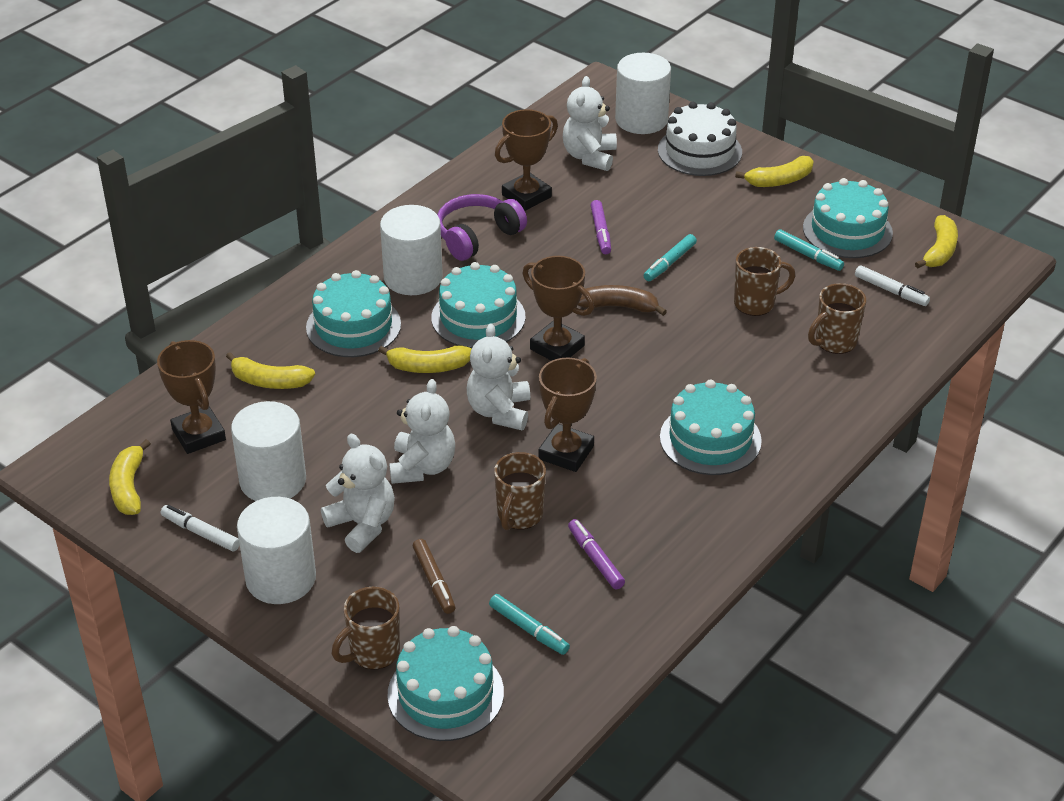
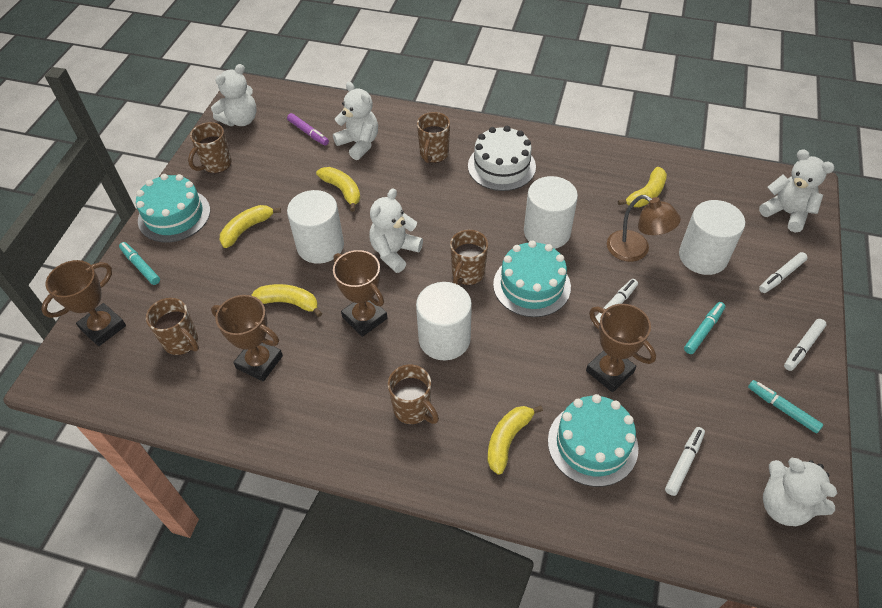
brown banana: [578,285,667,316] = 1 -> none = 0
brown lamp: none = 0 -> [607,195,681,262] = 1
brown marker: [413,539,455,614] = 1 -> none = 0
brown mug: [332,587,400,670] [494,452,546,530] [734,247,796,316] [808,283,866,354] = 4 -> [146,298,199,355] [188,122,232,173] [388,365,439,424] [417,112,450,163] [450,230,488,286] = 5
purple headphones: [437,194,527,261] = 1 -> none = 0
purple marker: [568,519,625,589] [590,200,611,254] = 2 -> [287,113,329,146] = 1
turquoise cake: [306,270,401,357] [387,626,504,741] [431,262,526,348] [660,379,762,475] [803,178,893,258] = 5 -> [136,174,210,242] [493,241,571,317] [548,394,638,487] = 3
white marker: [161,505,240,552] [855,265,930,306] = 2 -> [592,279,638,323] [665,427,705,496] [759,252,808,293] [784,319,827,371] = 4
white teddy bear: [321,434,395,553] [389,379,455,484] [467,324,530,430] [563,76,617,171] = 4 -> [211,64,257,126] [333,82,378,160] [369,188,423,273] [759,149,834,232] [763,458,837,526] = 5

